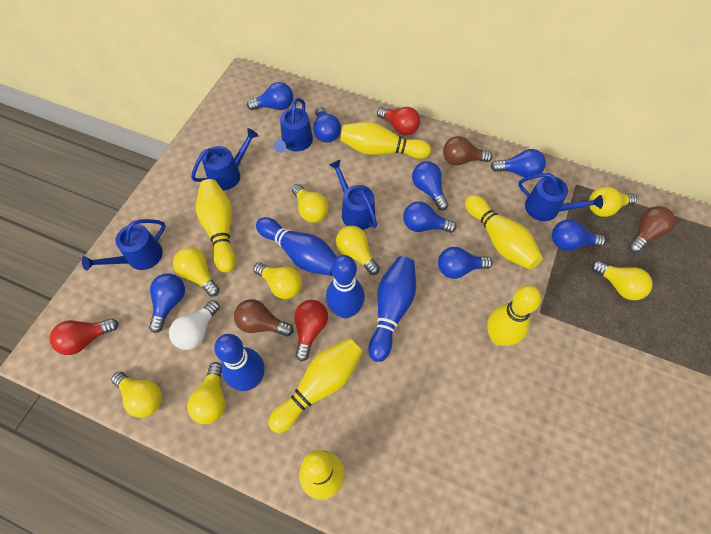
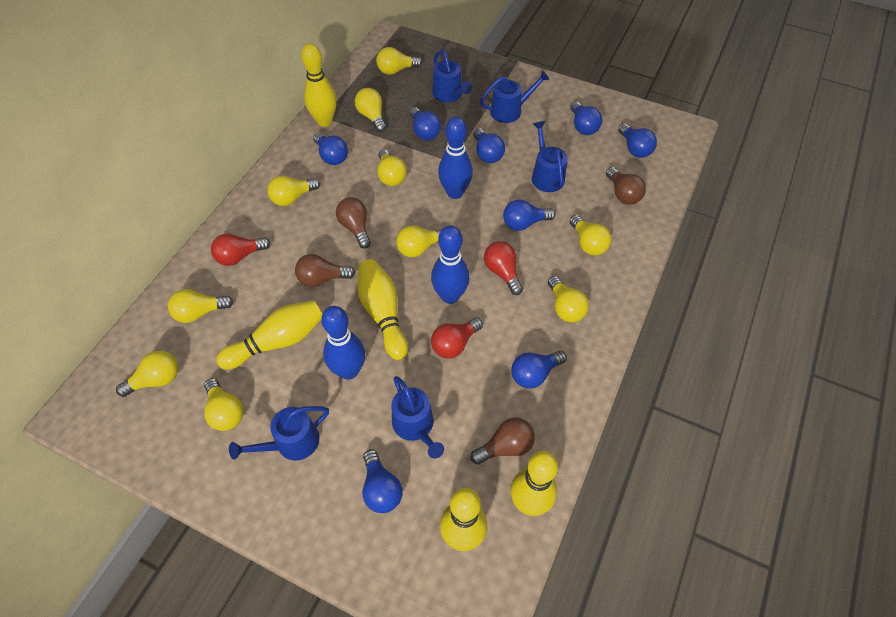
blue bowling pin: [214,334,265,391] [256,217,337,276] [326,255,365,318] [368,256,416,362] = 4 -> [321,306,365,380] [431,225,470,304] [438,117,473,199] = 3
brown light bulb: [234,299,294,337] [443,136,492,165] [629,206,676,253] = 3 -> [295,254,355,287] [336,197,371,249] [470,417,535,465] [606,167,646,205] = 4
white light bulb: [169,300,220,350] = 1 -> none = 0
yellow bowling pin: [196,179,236,273] [268,338,363,433] [299,450,345,500] [340,122,431,159] [465,195,543,270] [487,285,541,346] = 6 -> [216,300,322,370] [301,43,336,127] [357,259,408,360] [440,488,487,551] [510,451,558,516] = 5
yellow light bulb: [111,372,162,418] [173,247,220,297] [187,362,225,424] [253,262,302,299] [292,184,329,223] [336,226,380,275] [589,186,637,217] [591,260,653,300] = 8 -> [116,351,178,397] [168,289,233,323] [204,378,243,431] [267,176,320,206] [355,88,386,132] [376,47,422,75] [377,149,407,186] [396,225,442,257] [548,276,589,322] [569,215,611,255] = 10

